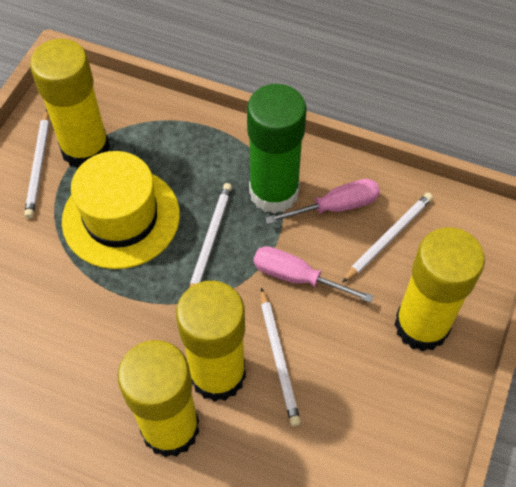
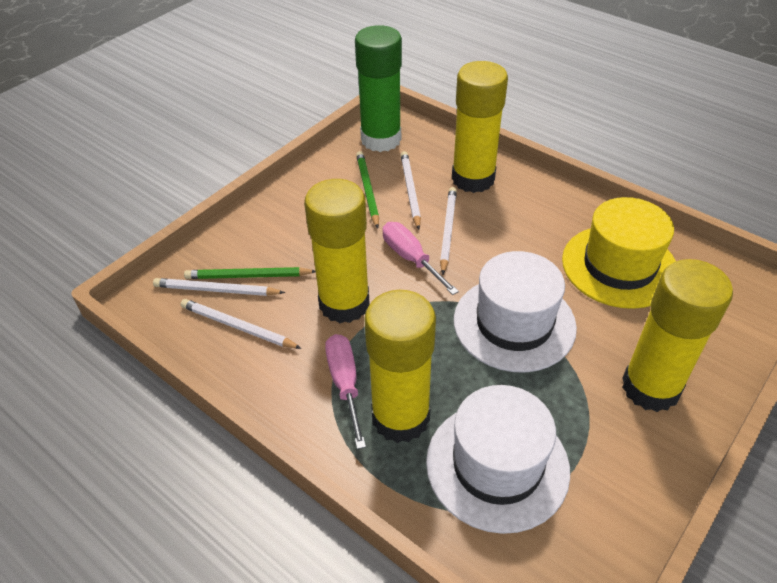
green pencil: none = 0 -> [184,267,316,279] [356,151,379,229] = 2
white hat: none = 0 -> [426,385,570,534] [454,251,577,373] = 2

